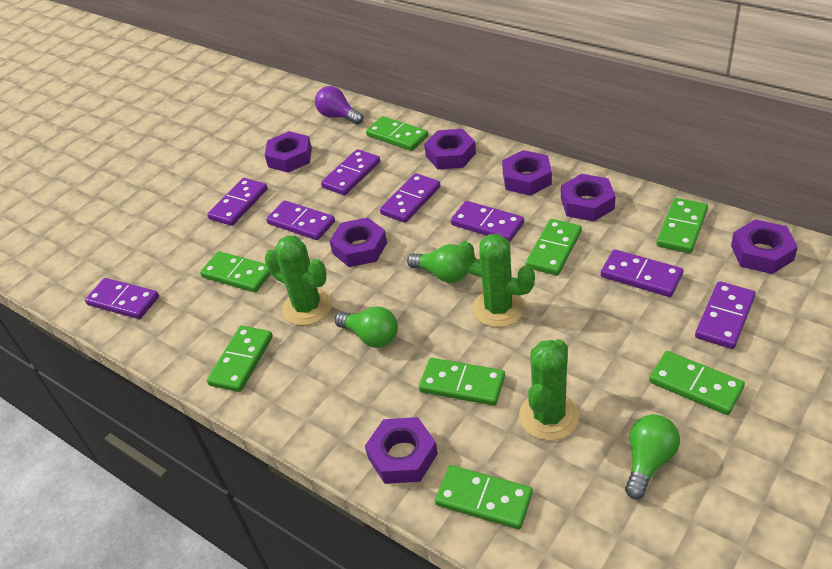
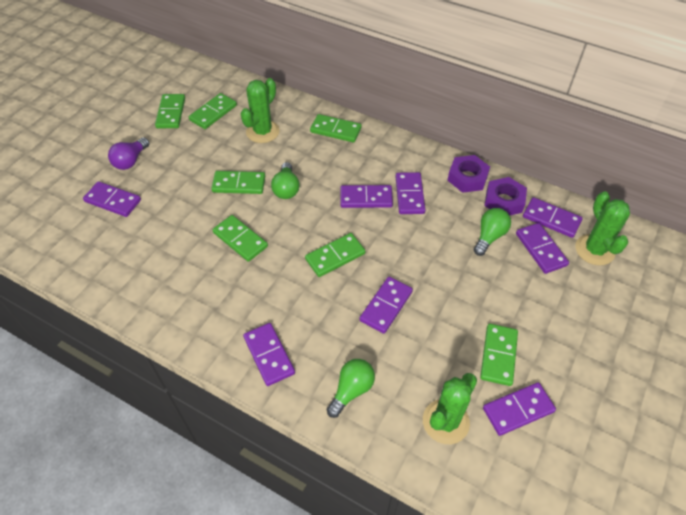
green domino: [200,251,271,293] [207,326,273,392] [366,116,428,151] [419,358,505,406] [435,465,533,529] [526,219,582,276] [649,351,745,415] [656,198,708,253] = 8 -> [155,94,185,128] [189,93,237,129] [211,171,265,194] [213,215,268,262] [305,233,365,277] [310,114,362,142] [480,324,518,386] = 7
purple nut: [265,131,312,173] [329,218,387,267] [365,417,438,484] [424,129,476,169] [502,150,552,196] [561,174,615,222] [731,219,798,274] = 7 -> [447,155,490,193] [484,177,527,216] = 2

